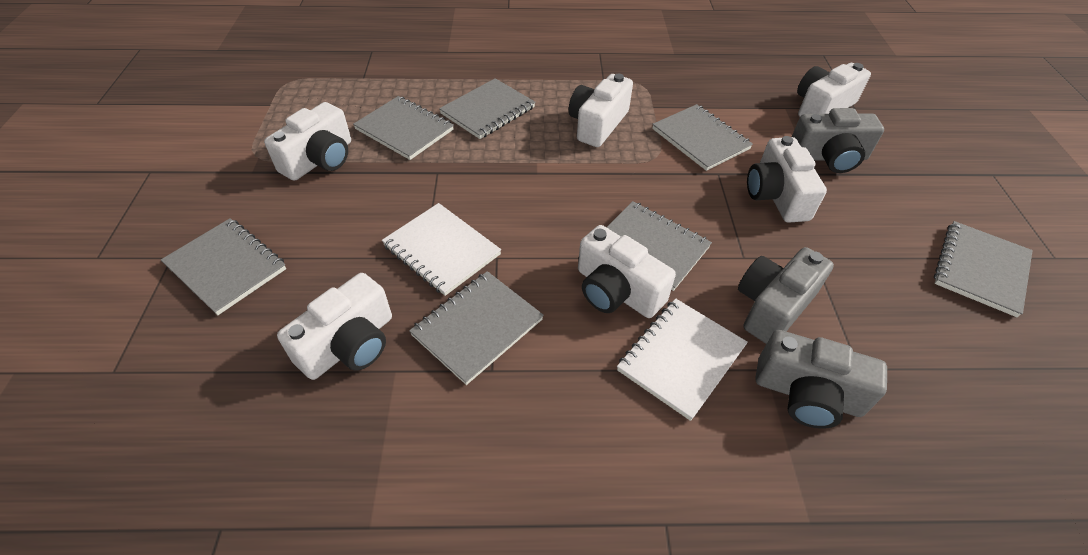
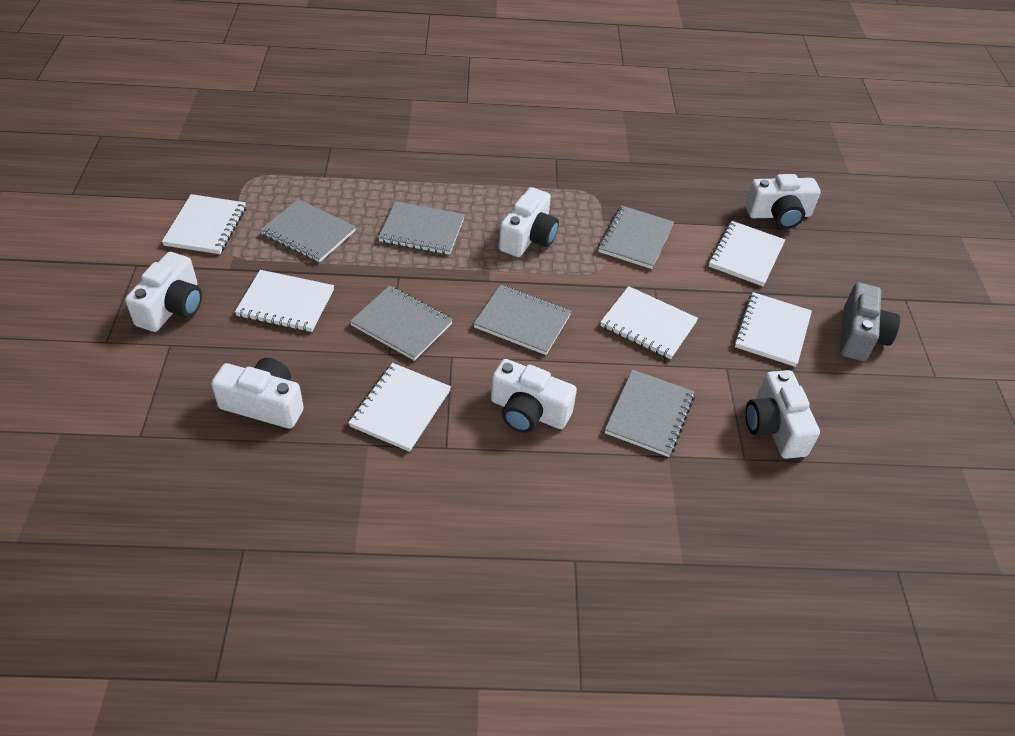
grey camera: [738,247,834,344] [755,330,887,429] [792,108,884,173] = 3 -> [840,283,900,361] = 1
grey notebook: [161,218,286,315] [353,96,454,160] [409,271,544,385] [439,78,536,139] [607,201,712,291] [652,104,753,171] [934,221,1033,317] = 7 -> [260,199,356,263] [350,285,453,361] [378,201,465,255] [473,285,572,355] [598,206,674,269] [605,369,695,457] = 6
white notebook: [382,203,501,296] [617,298,748,421] = 2 -> [162,194,246,254] [235,270,334,332] [348,363,451,452] [600,286,698,359] [709,221,785,286] [734,292,812,367] = 6

